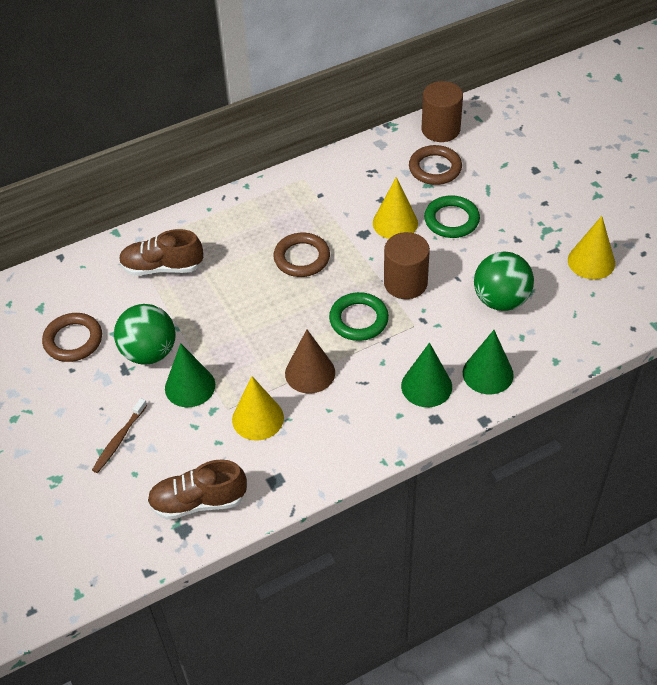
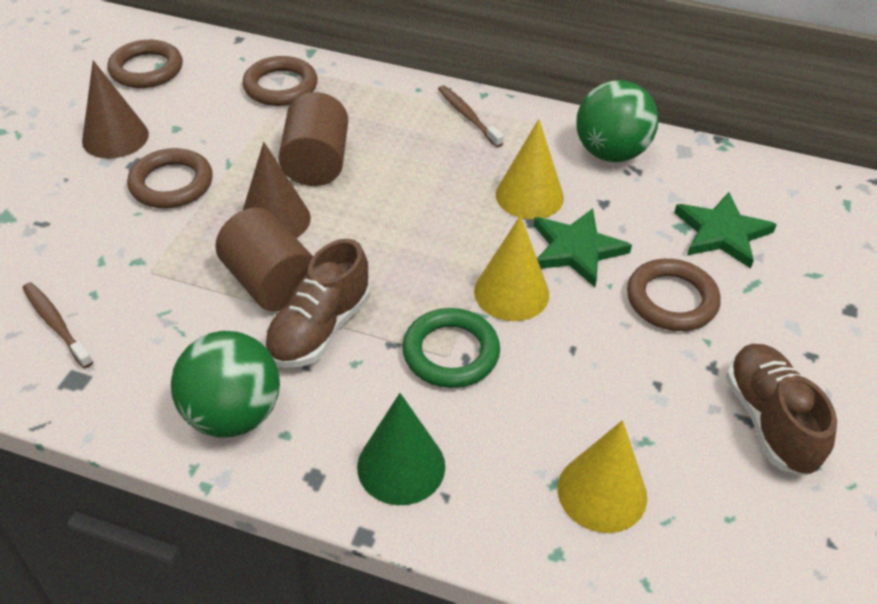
brown cone: [285,329,335,394] = 1 -> [82,60,149,159] [242,142,311,238] = 2
brown ring: [42,313,102,362] [273,233,330,277] [409,145,462,185] = 3 -> [107,40,183,88] [127,148,213,208] [243,56,318,106] [627,259,721,331] = 4
brown toothbrush: [92,398,147,473] = 1 -> [23,282,93,369] [438,85,504,148] = 2
green cone: [165,343,215,407] [401,343,452,407] [463,330,514,394] = 3 -> [357,393,445,505] = 1
green ring: [329,292,389,341] [424,195,480,238] = 2 -> [402,308,500,388] = 1
green star: none = 0 -> [534,208,632,287] [674,192,777,269] = 2

